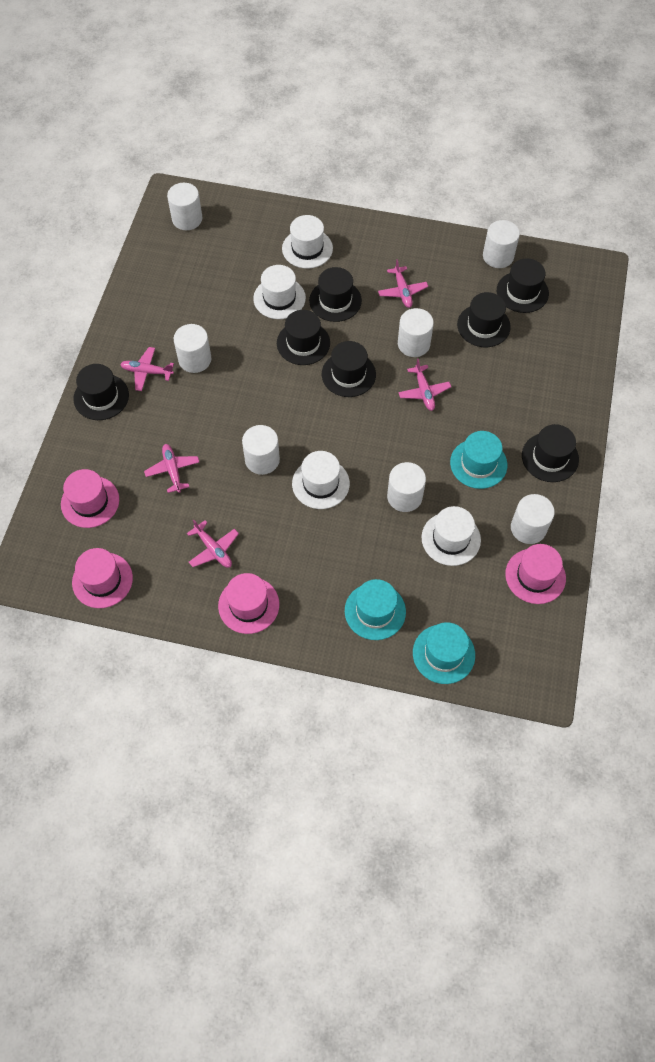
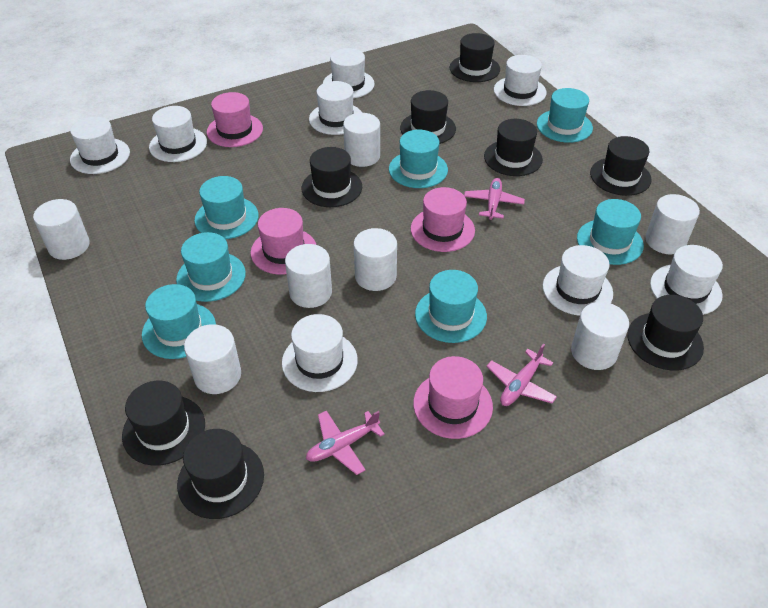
black hat: [73,364,129,420] [277,310,330,365] [309,267,362,322] [322,341,376,397] [457,292,511,347] [497,258,549,313] [522,424,579,482] = 7 -> [122,381,205,466] [177,429,264,519] [302,147,362,207] [400,90,456,144] [450,33,500,82] [484,119,543,176] [590,136,652,196] [627,295,704,371] = 8
pink plane: [120,347,174,391] [144,444,199,493] [187,519,239,568] [378,259,428,308] [398,359,451,411] = 5 -> [306,411,385,475] [464,178,525,220] [486,344,557,406] = 3
turquoise hat: [345,579,406,640] [413,622,475,684] [450,431,507,489] = 3 -> [142,284,216,359] [176,232,246,302] [194,176,259,239] [389,130,448,188] [415,270,487,343] [537,88,593,143] [577,199,644,265] = 7
white hat: [253,265,306,319] [282,215,333,269] [292,451,350,509] [422,506,481,566] = 4 -> [70,117,130,174] [149,106,207,162] [282,314,358,392] [309,81,362,135] [323,48,375,98] [494,55,547,106] [543,245,613,316] [650,245,723,315] = 8

